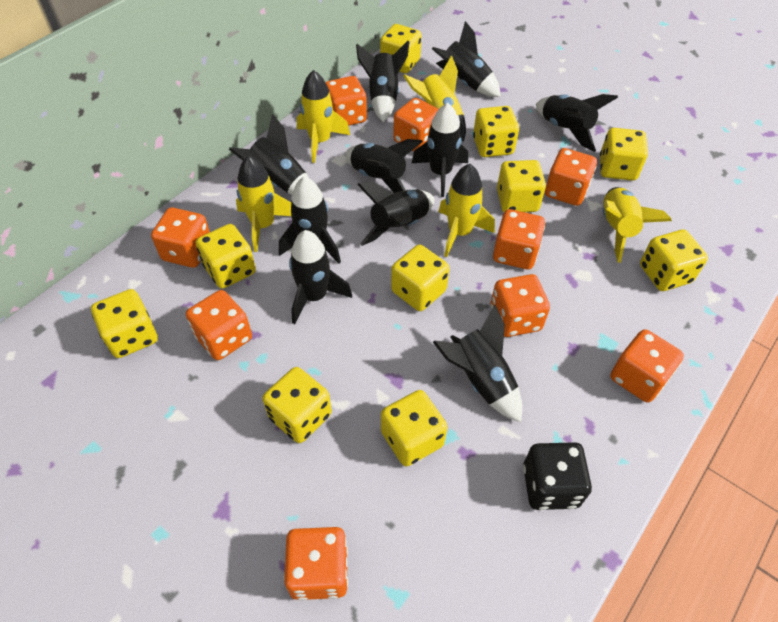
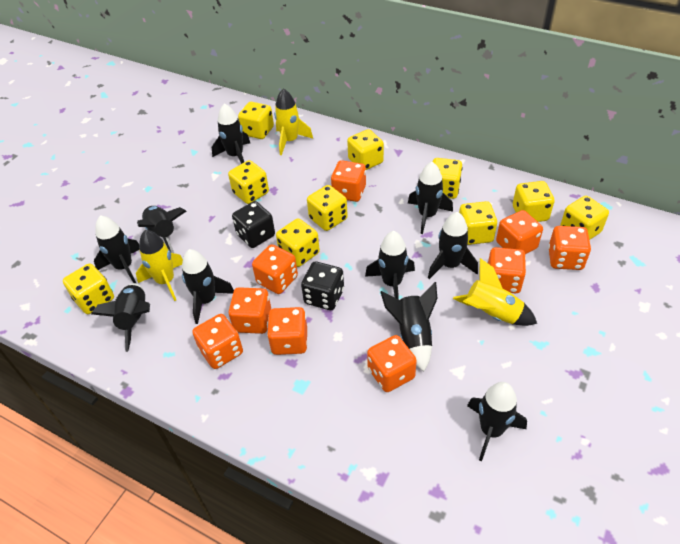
black dice: [523,442,592,510] = 1 -> [232,201,275,248] [301,262,344,310] = 2
yellow rocket: [236,156,291,252] [297,70,350,163] [403,56,466,142] [439,164,495,257] [602,187,672,263] = 5 -> [136,230,183,301] [274,88,313,155] [453,258,537,326] = 3

